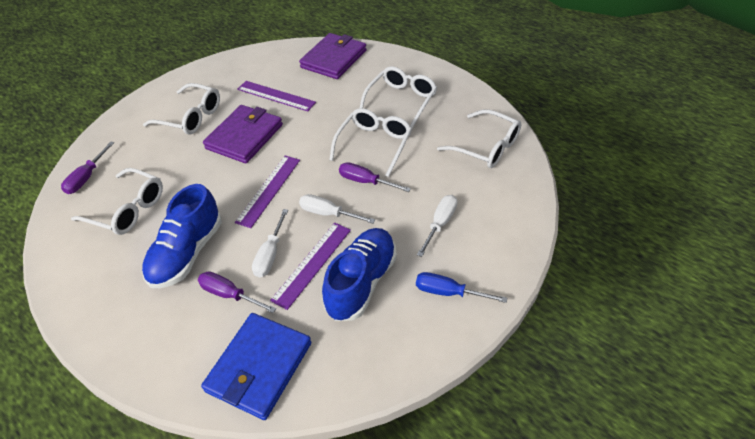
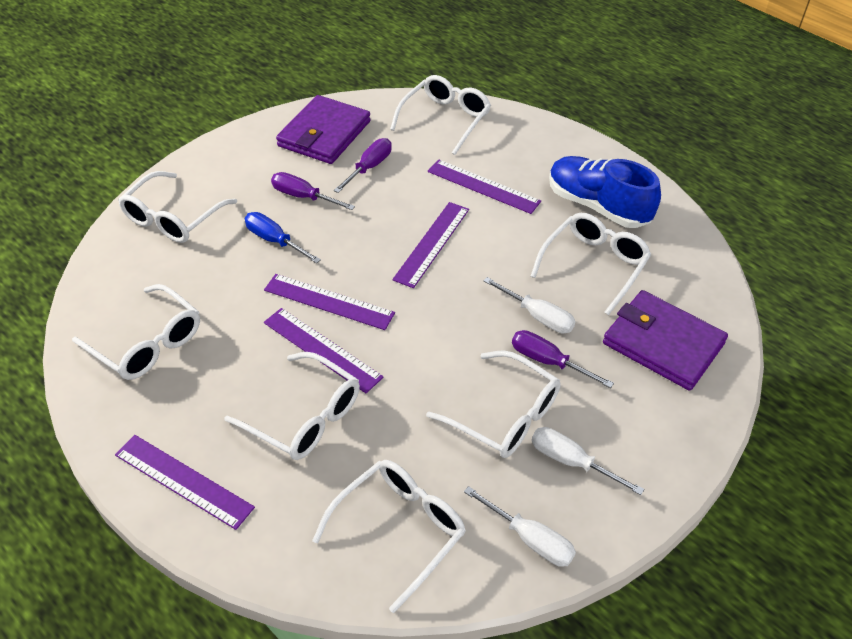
blue shoe: [142,184,222,288] [322,228,397,321] = 2 -> [549,156,661,228] = 1
blue wallet: [201,313,311,420] = 1 -> none = 0
purple ruler: [235,156,300,228] [237,81,316,111] [270,223,351,310] = 3 -> [115,435,255,530] [264,274,395,330] [264,308,383,393] [392,202,469,288] [428,159,541,214] = 5
white glasses: [71,168,163,235] [143,83,220,134] [330,108,412,177] [360,66,437,128] [437,109,522,168] = 5 -> [72,284,200,380] [118,171,237,243] [224,352,360,460] [312,460,466,613] [390,75,491,155] [426,350,561,458] [531,213,651,315] = 7

